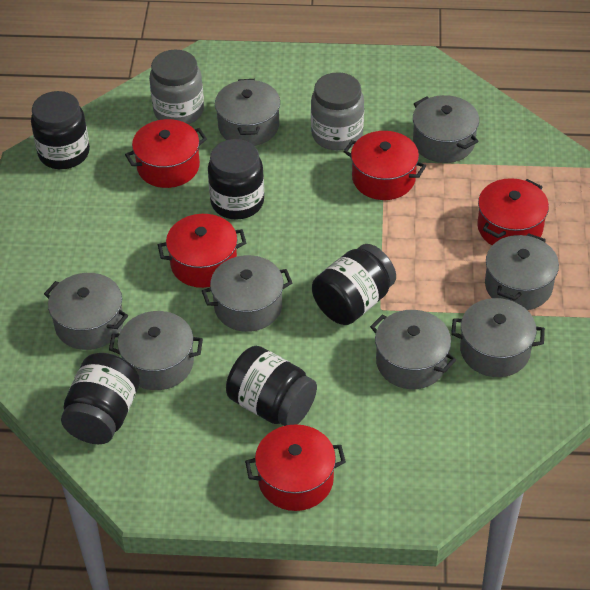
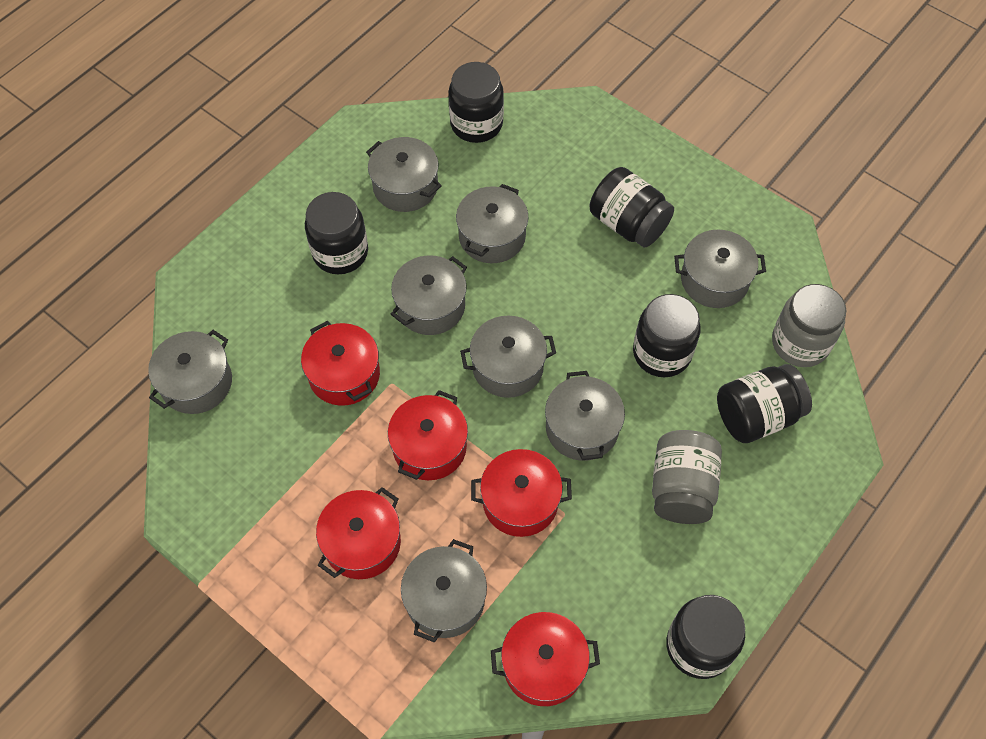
black jar: [31,91,90,169] [61,353,140,444] [208,139,264,220] [226,346,317,426] [312,244,396,325] = 5 -> [305,192,368,274] [449,62,504,143] [590,167,674,247] [633,294,701,377] [666,595,745,679] [717,364,812,443] = 6

